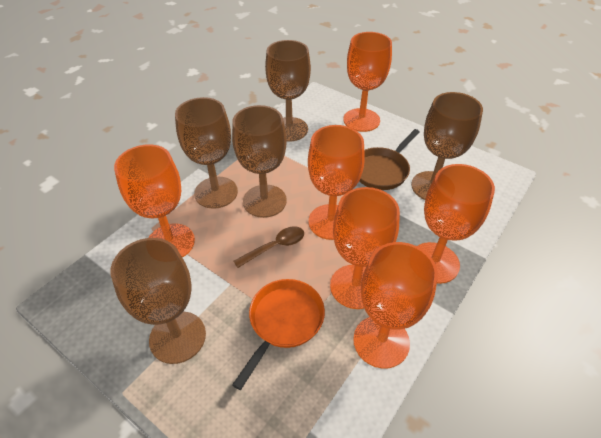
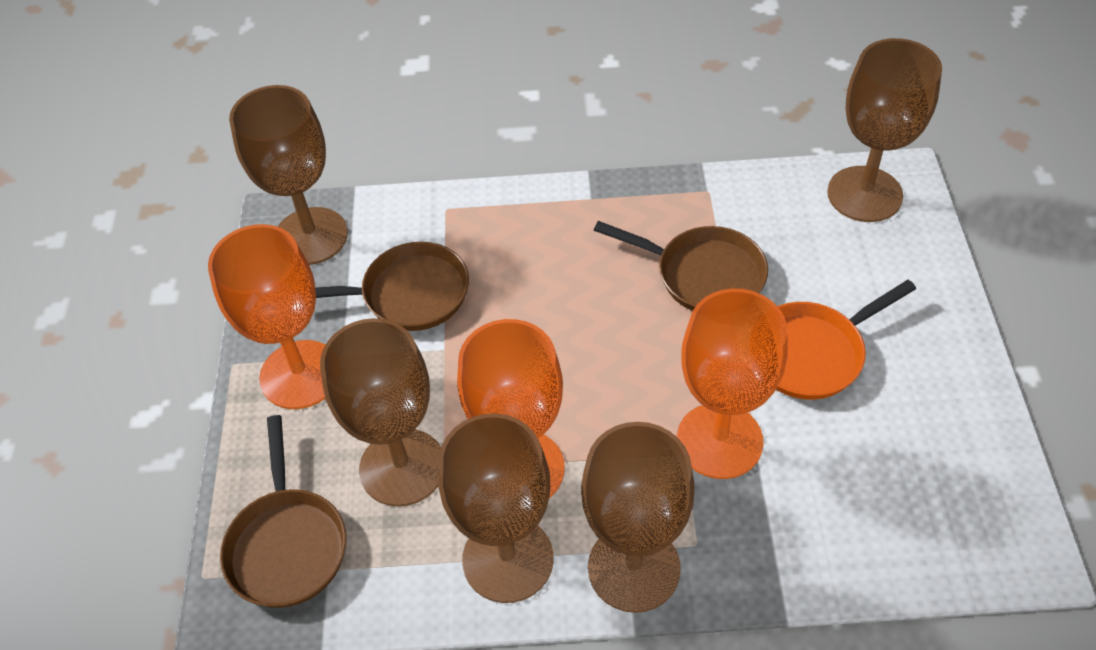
brown pan: [359,129,420,190] = 1 -> [220,415,346,608] [315,242,469,331] [594,221,768,311] = 3
brown spoon: [234,226,304,268] = 1 -> none = 0
orange goblet: [114,145,195,258] [308,125,365,240] [330,187,400,309] [343,32,392,132] [353,242,438,368] [417,164,495,284] = 6 -> [208,224,326,409] [457,319,565,498] [677,288,788,479] = 3

